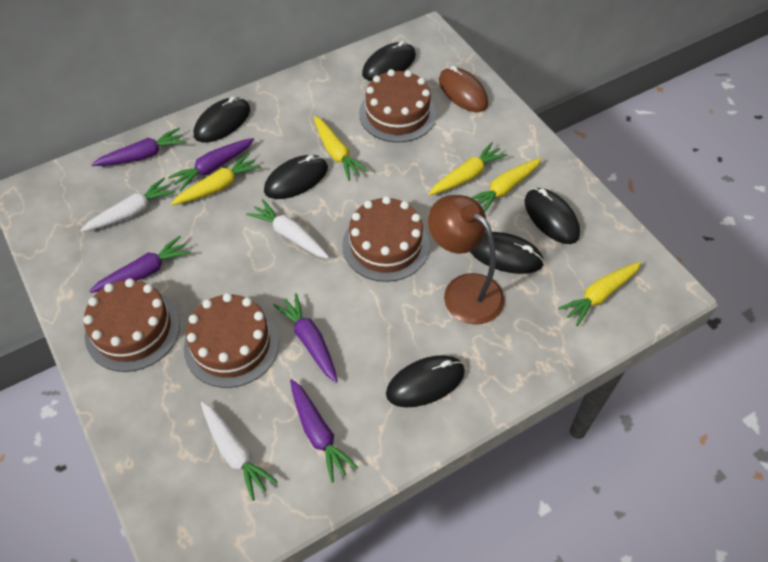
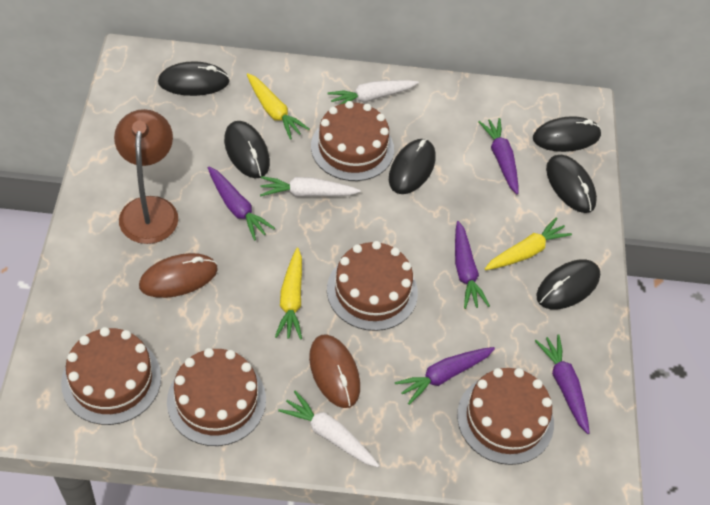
brown cake: [83,278,180,372] [184,293,279,388] [342,196,430,282] [359,69,436,142] = 4 -> [61,327,161,425] [167,348,266,446] [311,101,394,181] [327,241,418,331] [457,368,554,465] = 5
brown mouse: [439,66,488,112] = 1 -> [139,253,218,298] [309,334,360,408] = 2
yellow carrot: [171,153,261,205] [314,116,369,181] [429,142,508,195] [471,158,542,213] [558,262,641,326] = 5 -> [247,73,309,139] [275,248,302,340] [485,217,572,270] = 3

